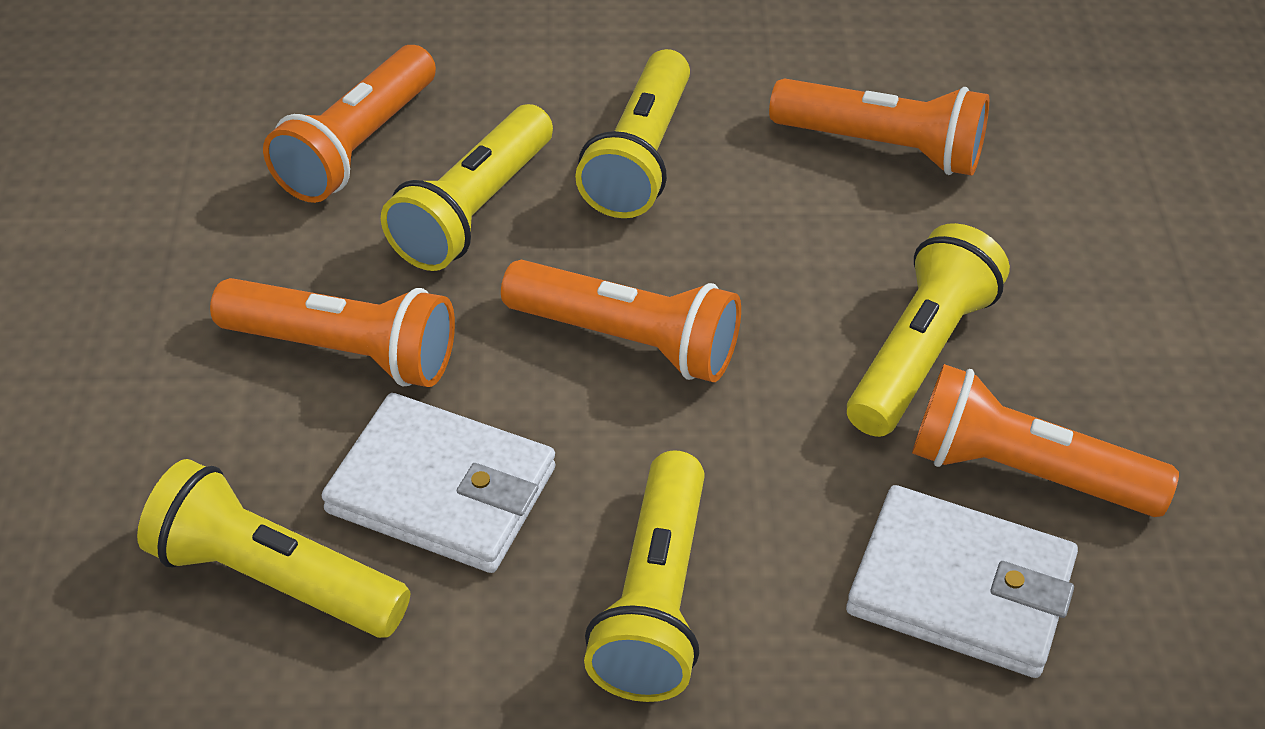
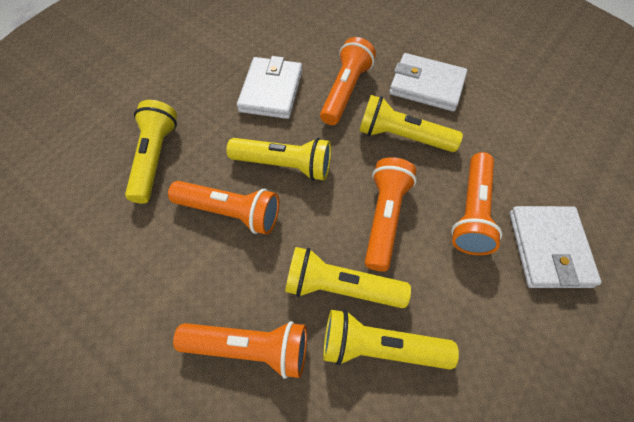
white wallet: [321,393,555,573] [846,485,1078,678] = 2 -> [237,56,302,119] [389,53,467,112] [510,206,602,288] = 3

